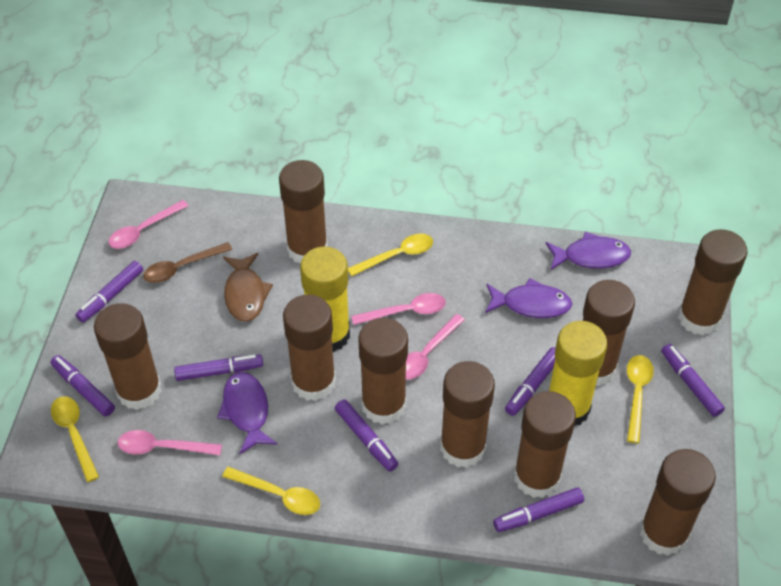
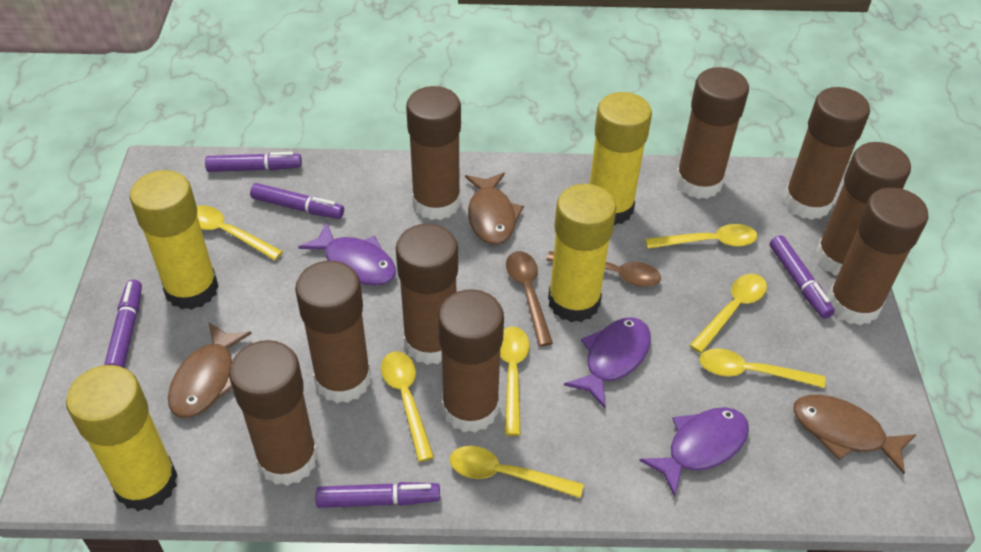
brown fish: [223,253,273,322] = 1 -> [168,323,252,418] [465,173,524,245] [793,395,917,474] = 3
brown spoon: [143,242,232,283] = 1 -> [506,251,553,346] [546,251,661,287] = 2
pink spoon: [109,200,189,249] [118,430,222,455] [351,293,446,325] [406,314,465,379] = 4 -> none = 0
purple marker: [51,355,115,416] [75,261,143,323] [174,354,263,381] [335,399,398,472] [493,488,584,532] [505,347,555,416] [661,344,725,417] = 7 -> [104,279,142,368] [205,152,302,172] [250,183,344,219] [315,482,440,508] [770,235,835,319] = 5
yellow glue stick: [300,247,350,352] [549,321,607,426] = 2 -> [66,365,178,511] [130,170,219,310] [548,184,616,322] [590,92,652,225] = 4
yellow spoon: [51,396,99,482] [222,467,320,515] [348,234,433,277] [627,355,654,443] = 4 -> [197,205,283,260] [381,351,434,462] [450,446,584,498] [500,327,530,436] [645,224,757,249] [689,274,767,353] [699,348,826,388] = 7

